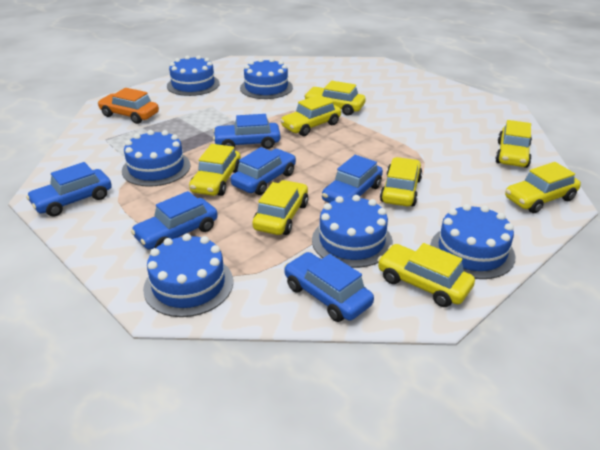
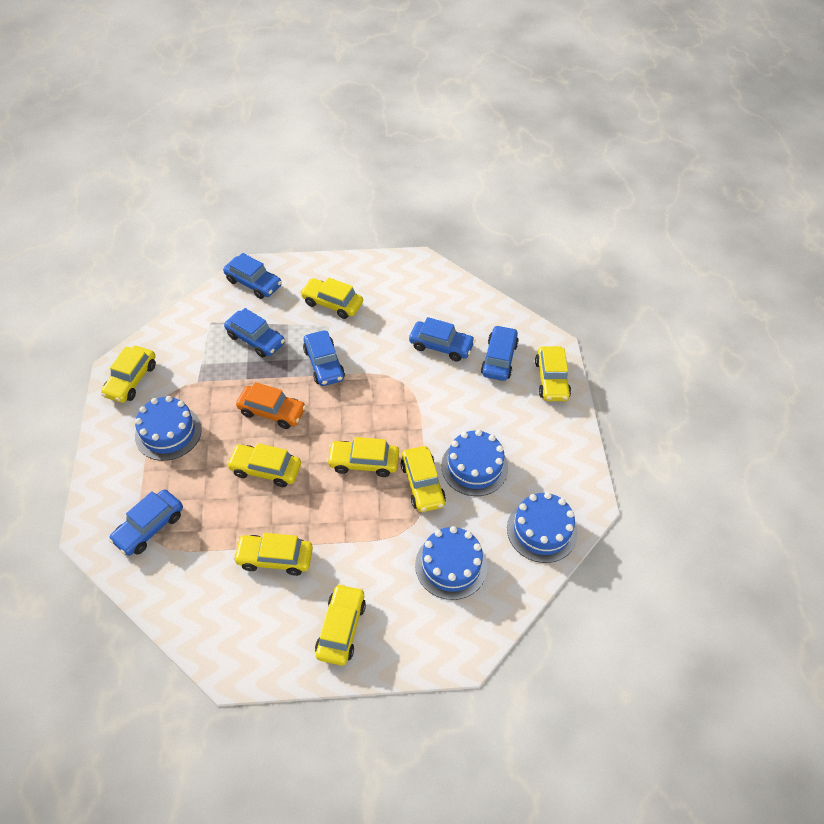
blue cake: [122,130,191,187] [143,234,233,317] [167,55,220,96] [240,58,293,99] [312,195,393,268] [430,204,515,279] = 6 -> [135,396,202,461] [415,526,487,600] [441,429,508,496] [507,492,577,563] = 4

